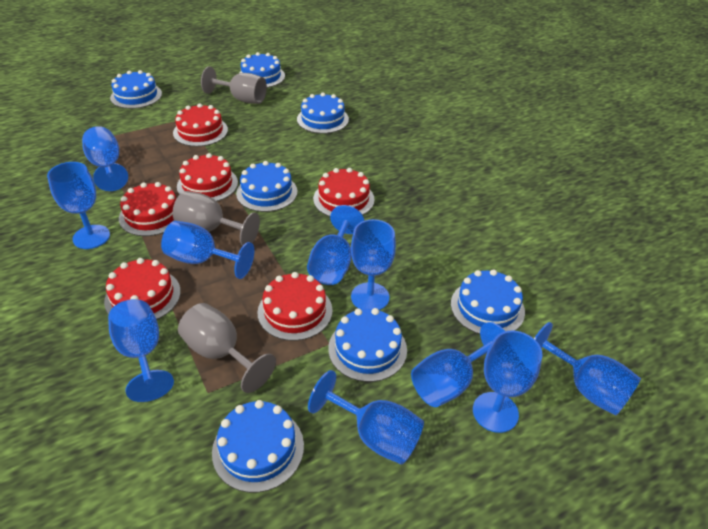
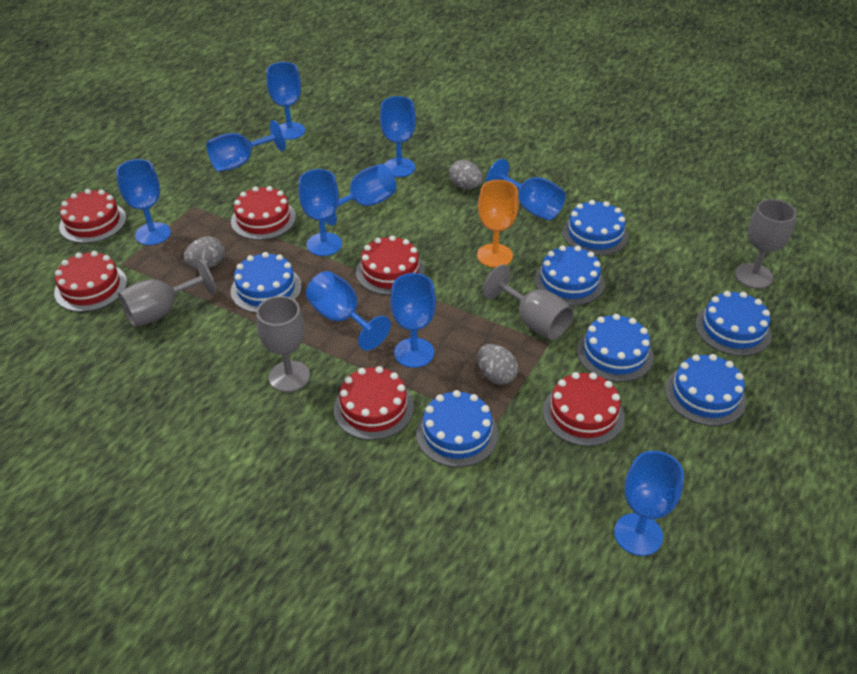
grey egg: none = 0 -> [184,236,225,268] [449,160,483,189] [477,344,518,385] = 3
grey goblet: [173,191,260,246] [178,303,276,393] [201,66,267,104] = 3 -> [118,259,216,327] [257,296,310,392] [483,264,574,340] [735,199,797,289] = 4
orange goblet: none = 0 -> [477,180,519,268] = 1

